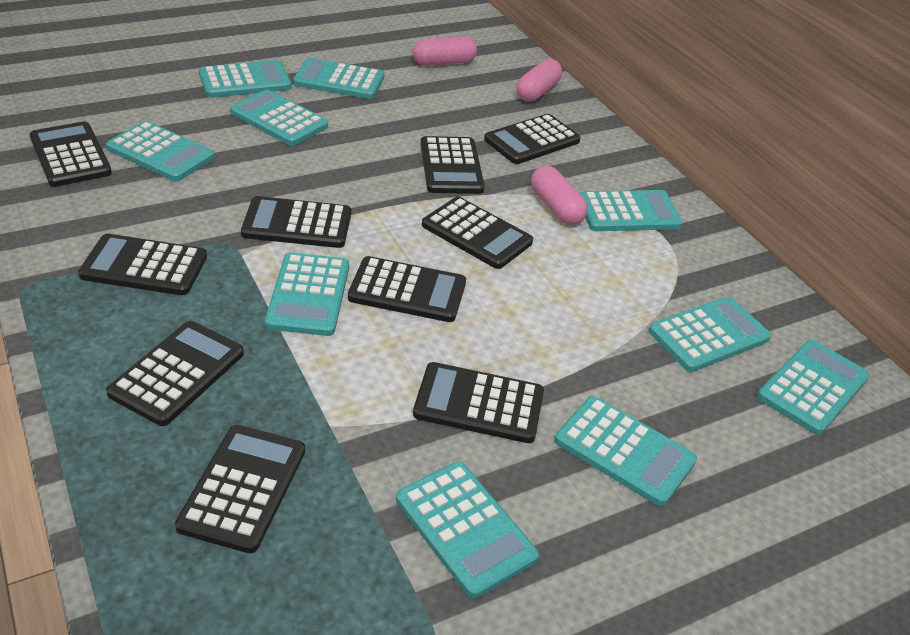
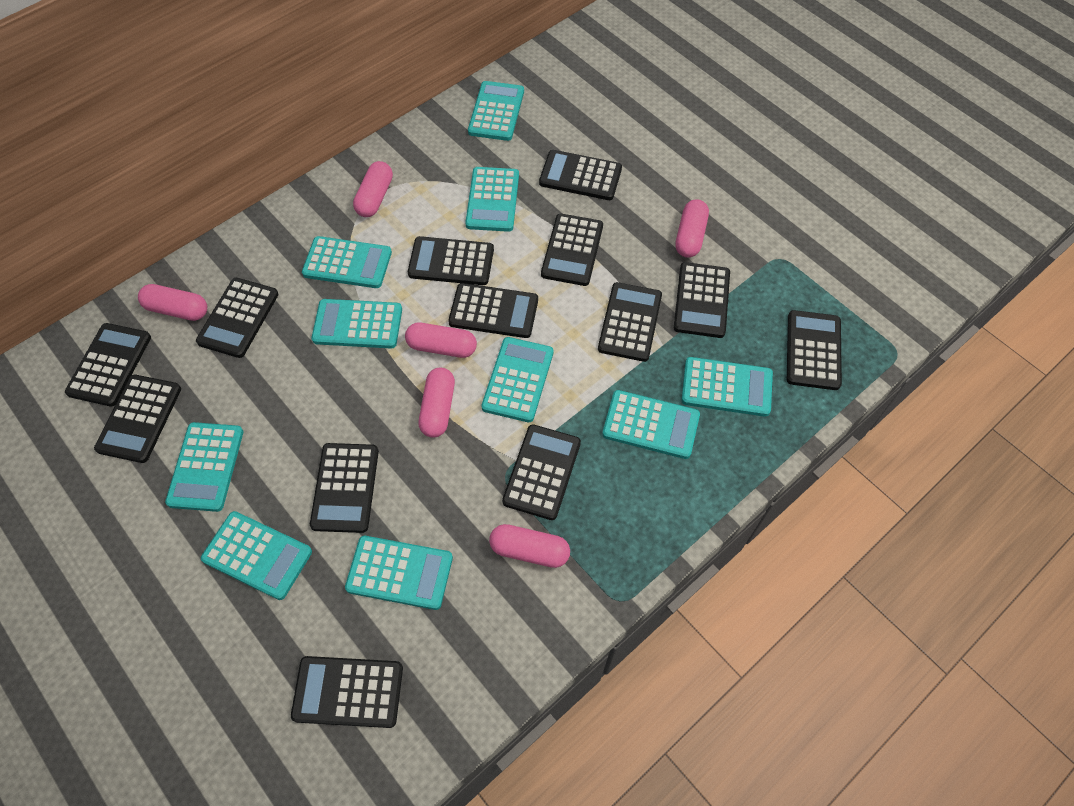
black calculator: [30,122,112,187] [78,234,207,295] [106,321,244,426] [175,425,305,553] [241,196,351,248] [348,256,466,322] [413,362,544,443] [420,136,485,194] [422,197,533,269] [484,114,581,164] = 10 -> [65,323,151,406] [94,375,181,463] [196,278,279,358] [291,656,403,728] [310,443,379,533] [408,236,494,285] [448,283,538,338] [502,424,581,520] [539,150,622,200] [541,214,603,286] [598,282,662,362] [674,262,730,338] [787,310,842,390] = 13
pink capsule: [412,37,477,66] [517,59,562,102] [531,166,588,225] = 3 -> [138,284,207,321] [353,161,393,217] [405,322,477,358] [419,368,455,437] [489,524,570,568] [675,199,709,258] = 6

